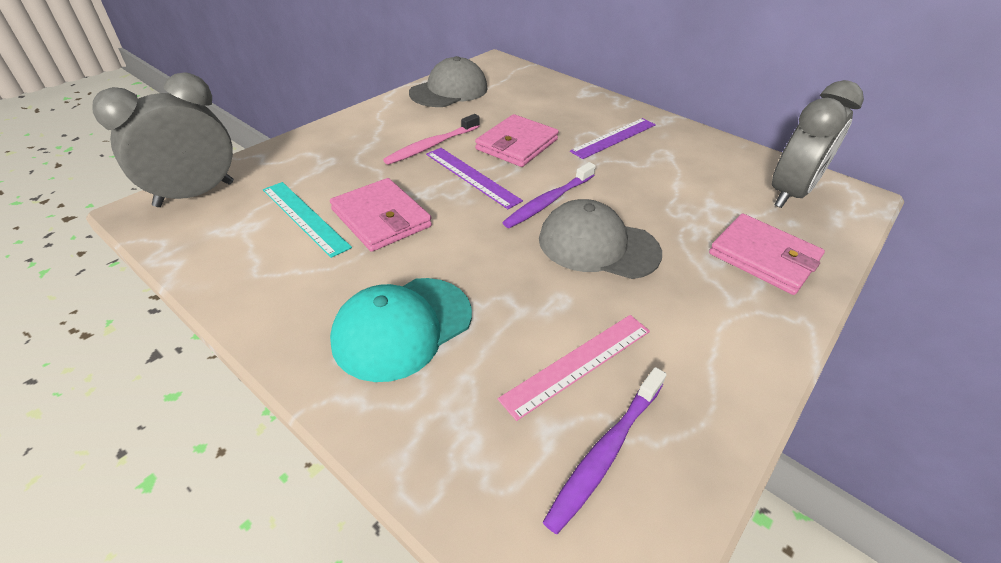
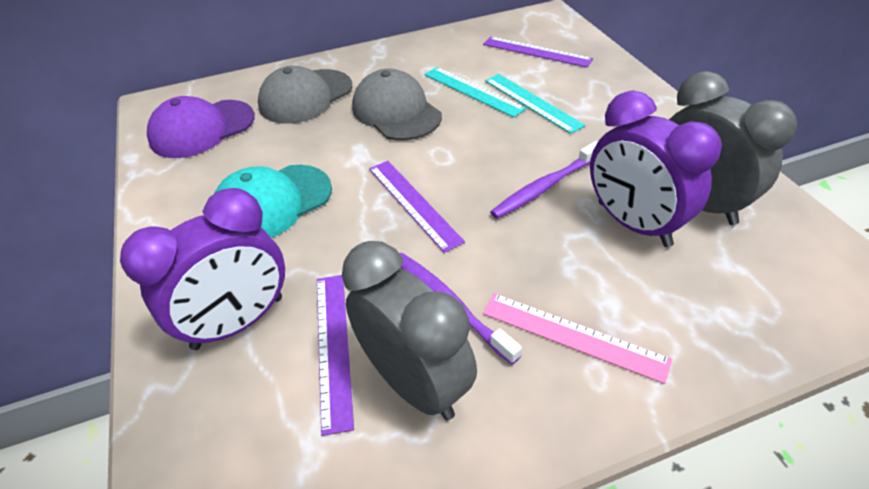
pink toothbrush: [383,114,480,165] = 1 -> none = 0
pink wallet: [330,178,432,252] [475,114,559,167] [709,213,825,295] = 3 -> none = 0
purple cap: none = 0 -> [147,96,255,158] = 1
purple clock: none = 0 -> [120,188,285,350] [590,90,722,247] = 2
purple ruler: [426,148,523,209] [570,118,656,159] = 2 -> [317,275,354,436] [369,161,465,253] [483,37,593,67] = 3
turquoise ruler: [263,182,352,258] = 1 -> [424,67,526,117] [485,74,585,134] = 2

